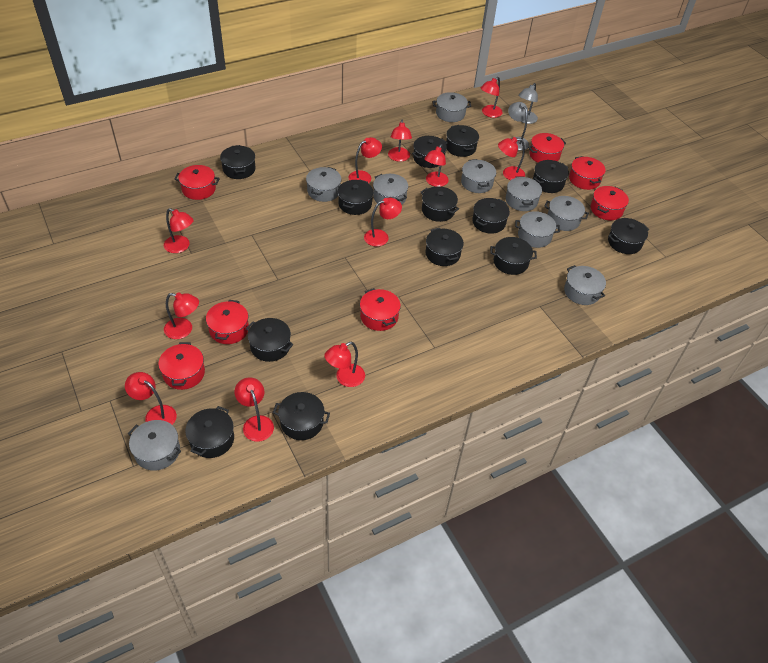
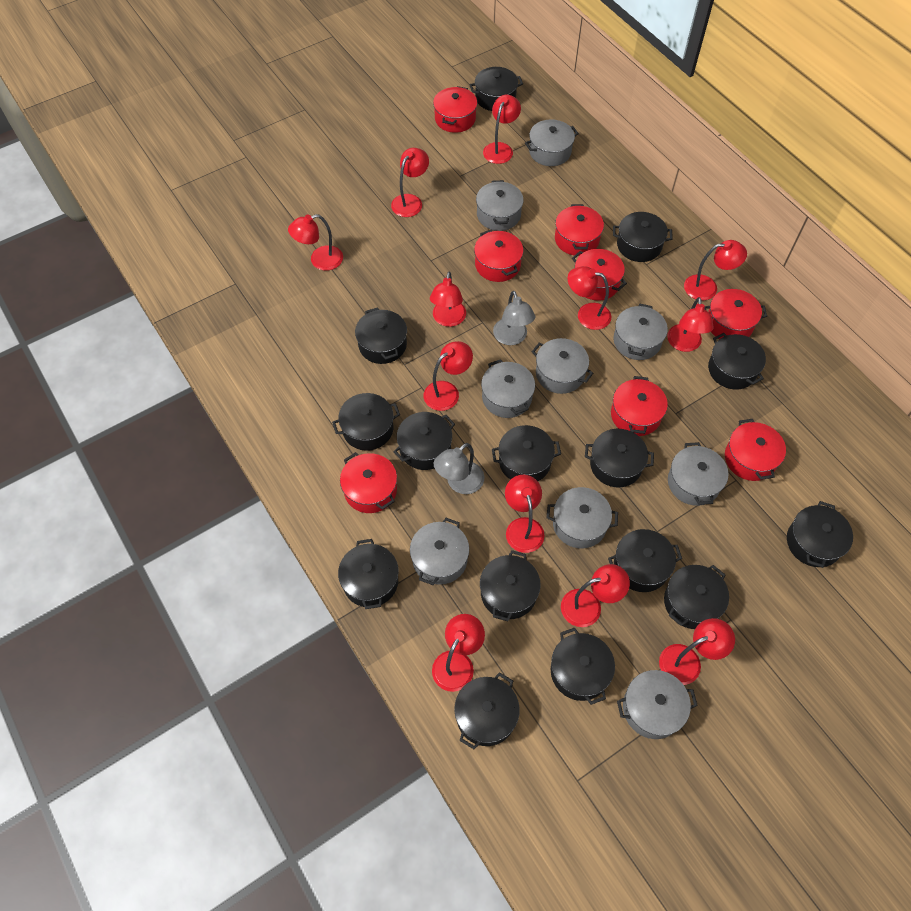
black pot: [185,406,234,458] [220,145,256,179] [246,318,294,362] [273,392,330,440] [338,180,373,215] [412,136,448,168] [421,186,459,222] [425,228,464,266] [446,125,479,157] [472,198,510,234] [491,237,537,275] [533,160,569,193] [608,218,649,254] = 13 -> [332,393,400,451] [338,539,399,609] [355,307,407,364] [393,412,455,470] [454,672,520,749] [469,67,523,111] [480,550,541,621] [492,425,561,481] [551,628,615,705] [585,429,654,488] [608,529,682,592] [613,212,673,262] [664,565,729,629] [708,333,766,390] [787,501,853,568] = 15
red lamp: [125,372,177,425] [164,208,194,253] [164,292,199,339] [235,377,274,442] [324,342,365,387] [349,137,382,183] [364,198,402,247] [388,120,412,162] [424,144,449,187] [481,77,503,118] [498,137,525,180] = 11 -> [288,214,343,271] [391,148,429,217] [424,341,473,411] [430,272,466,327] [432,614,485,692] [483,95,521,164] [505,475,544,553] [561,564,630,627] [568,266,611,330] [659,618,735,685] [667,297,714,352] [684,240,747,301] = 12
red pot: [158,342,205,390] [175,165,220,200] [206,300,249,344] [360,288,401,331] [528,133,566,163] [569,156,605,190] [591,186,629,220] = 7 -> [340,452,397,513] [433,86,477,133] [474,230,523,282] [555,204,604,256] [572,249,627,301] [611,376,668,436] [705,289,767,339] [725,419,786,481] = 8

